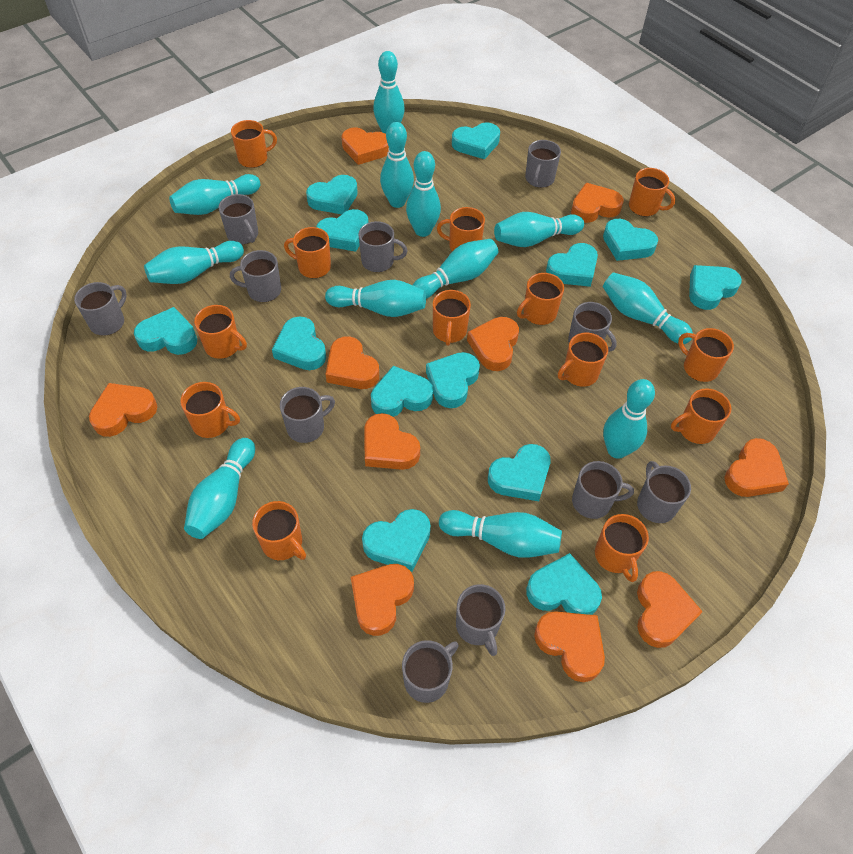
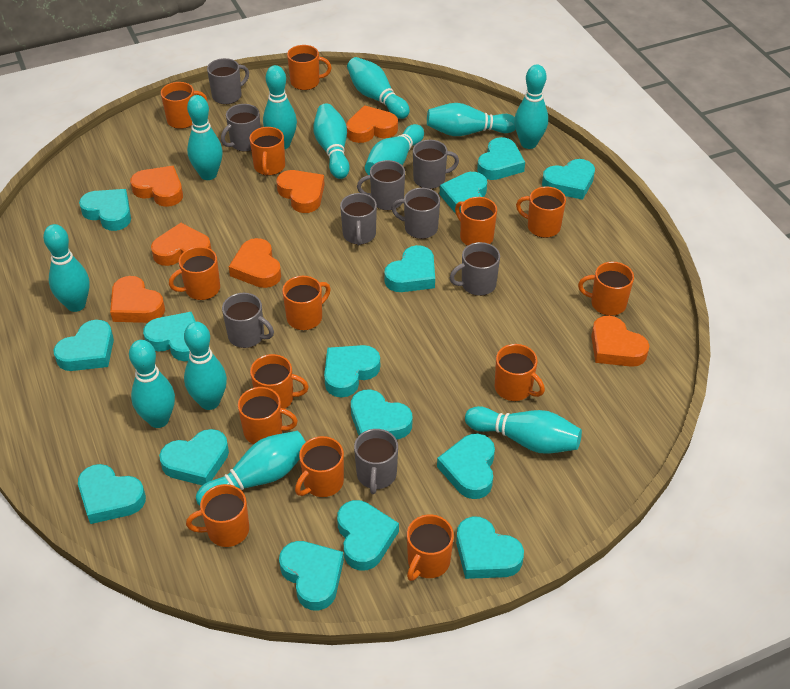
grey mug: [74,282,127,335] [219,194,258,245] [230,250,281,302] [280,387,335,443] [359,221,408,272] [402,640,459,703] [456,584,505,656] [525,140,561,188] [568,302,617,352] [572,461,634,519] [637,461,691,523] = 11 -> [207,58,249,104] [221,104,261,152] [222,293,274,348] [340,193,377,245] [354,429,398,494] [357,160,405,210] [391,188,440,239] [413,140,459,189] [450,242,500,296] = 9
orange heart: [89,383,157,437] [326,336,379,389] [342,127,389,165] [351,564,414,636] [364,413,420,470] [467,317,519,371] [534,611,605,682] [571,183,624,223] [637,571,703,648] [724,438,789,497] = 10 -> [110,276,165,323] [130,166,183,207] [151,223,211,266] [229,238,281,288] [276,170,325,213] [346,105,398,143] [591,316,649,367] = 7
orange mug: [180,382,240,438] [194,305,247,359] [231,120,277,168] [252,501,306,560] [284,227,331,278] [433,290,471,346] [437,207,485,252] [517,273,564,325] [558,333,608,387] [595,514,649,582] [629,168,675,216] [671,388,732,444] [678,328,734,382] = 13 -> [161,82,207,129] [169,247,220,300] [186,484,249,547] [238,387,298,444] [249,127,285,176] [250,354,309,409] [282,276,331,330] [287,45,332,90] [295,436,344,497] [407,514,454,581] [455,197,497,246] [495,344,545,401] [516,186,566,238] [578,262,634,316] = 14
turquoise heart: [134,307,197,355] [272,316,326,370] [306,175,358,214] [316,209,369,252] [362,509,431,572] [371,366,433,417] [426,352,480,408] [452,123,500,159] [488,444,550,501] [526,553,602,615] [546,243,598,287] [603,219,658,261] [689,265,742,310] = 13 -> [53,320,114,371] [78,464,146,524] [79,189,131,231] [143,312,196,361] [159,429,229,485] [279,541,344,610] [324,345,380,398] [337,500,399,571] [351,389,412,439] [384,245,435,292] [437,433,495,499] [440,172,487,213] [456,516,524,579] [477,137,525,180] [542,159,595,200] = 15

